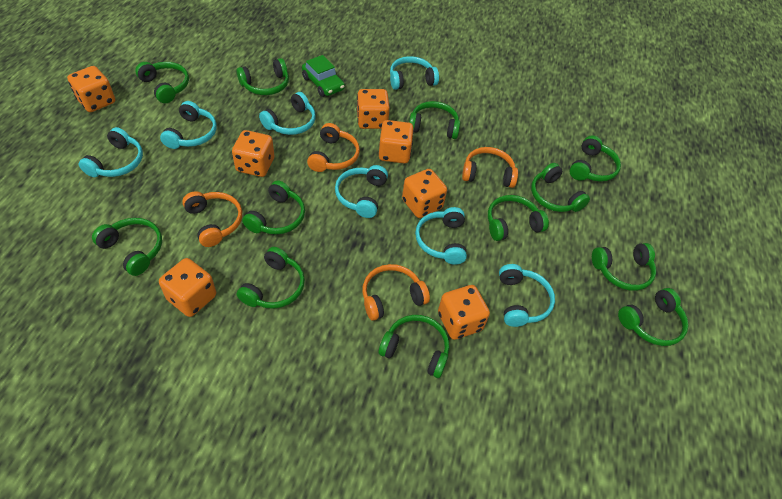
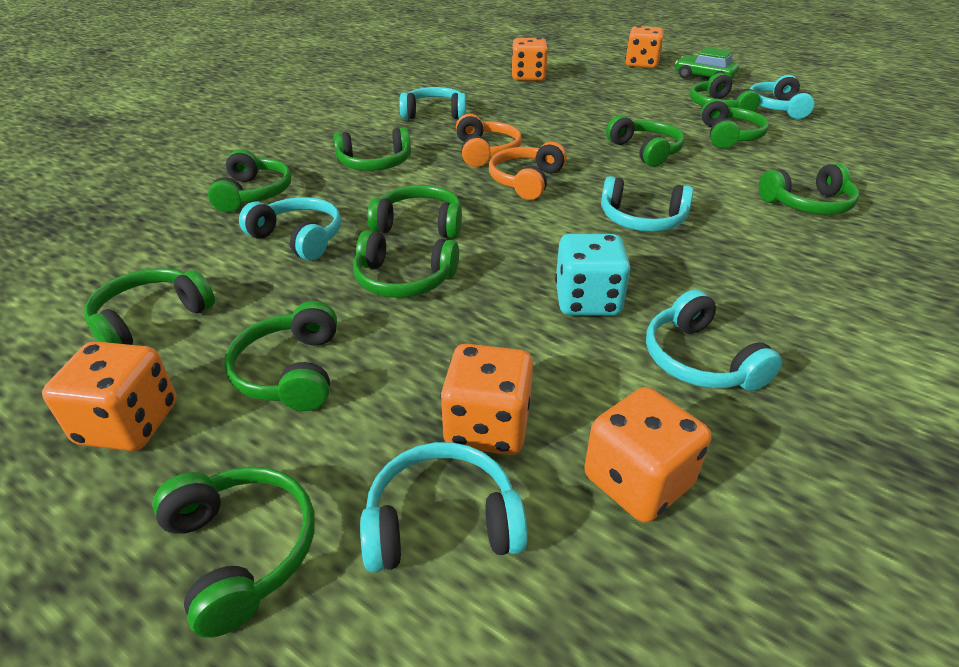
green headphones: [92,218,162,276] [135,62,189,103] [236,58,289,95] [237,247,305,309] [242,180,305,234] [379,315,449,378] [409,101,460,139] [488,195,549,241] [531,163,590,212] [569,136,621,182] [592,243,656,291] [618,288,688,346] = 12 -> [84,268,215,345] [152,467,315,638] [208,149,291,212] [224,301,337,411] [334,127,411,171] [353,230,459,298] [367,185,462,239] [606,115,685,167] [690,73,760,112] [701,99,769,149] [759,163,859,215] = 11
orange dice: [67,66,115,112] [159,258,216,317] [232,130,274,177] [357,89,390,129] [379,120,414,163] [402,169,447,218] [438,285,490,340] = 7 -> [42,341,177,451] [440,344,533,455] [511,37,548,81] [584,387,711,523] [625,26,664,68] = 5
orange headphones: [182,191,242,247] [307,123,360,172] [362,264,430,321] [462,147,518,188] = 4 -> [456,114,522,167] [489,142,567,200] = 2
turquoise dice: none = 0 -> [555,234,631,316] = 1
turquoise headphones: [79,127,143,177] [160,101,217,149] [259,92,316,135] [335,165,388,218] [390,56,439,90] [415,207,467,265] [499,264,555,327] = 7 -> [239,197,341,261] [360,442,527,573] [400,87,466,119] [601,176,693,232] [646,290,782,391] [750,75,815,119] = 6

